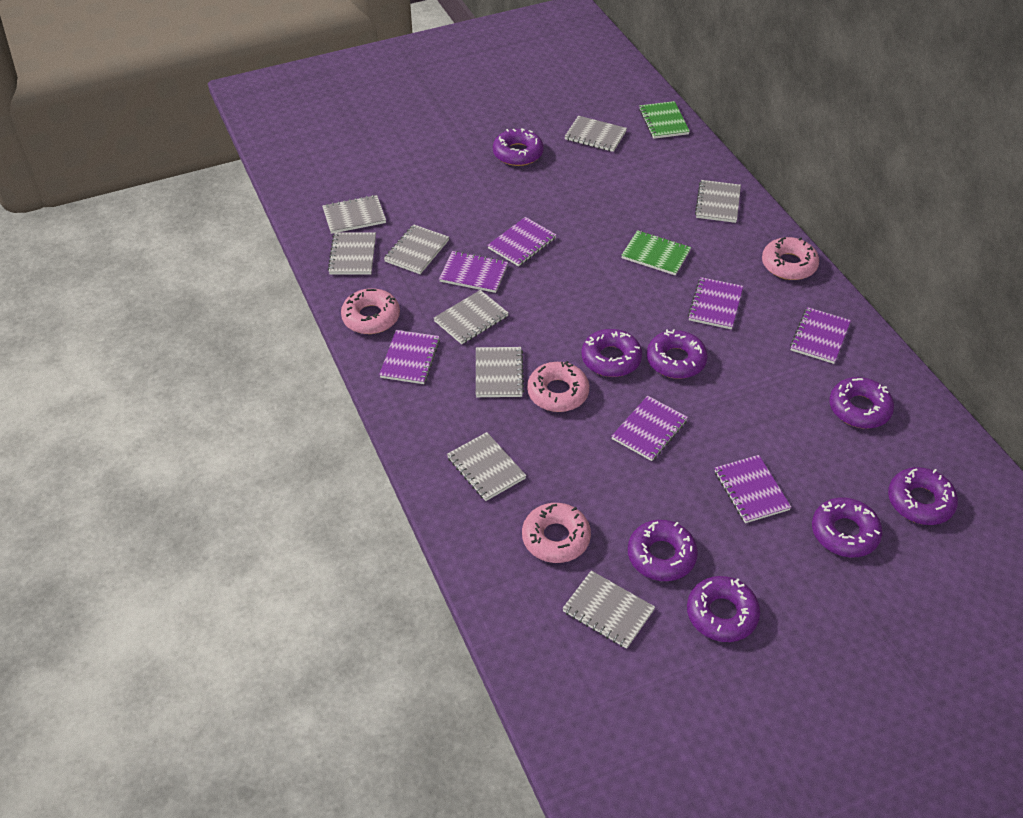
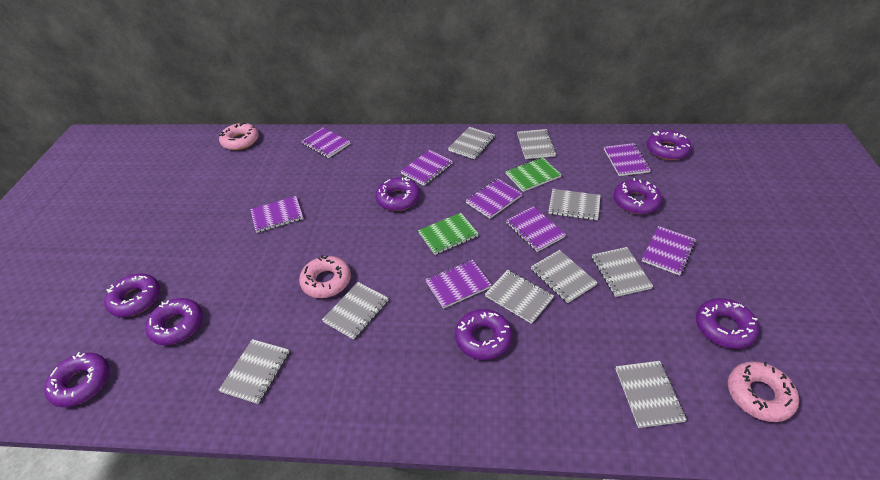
pink donut: [341,288,400,334] [522,503,591,563] [527,361,589,412] [762,237,819,280] = 4 -> [219,123,259,150] [299,255,351,298] [728,361,799,422] = 3
purple notebook: [379,330,440,384] [439,251,508,293] [487,217,556,266] [612,396,688,461] [688,277,743,329] [715,455,791,523] [790,307,851,364] = 7 -> [250,196,303,233] [301,128,350,158] [400,150,453,186] [425,260,492,309] [465,178,522,219] [506,206,566,252] [604,143,651,176] [642,226,696,276] = 8

